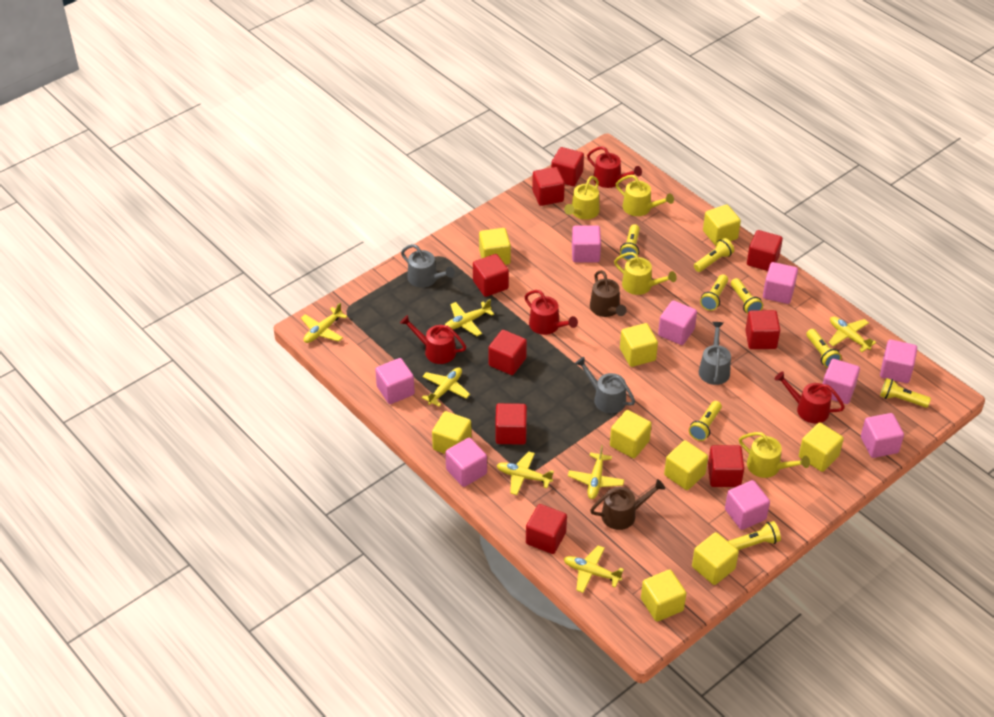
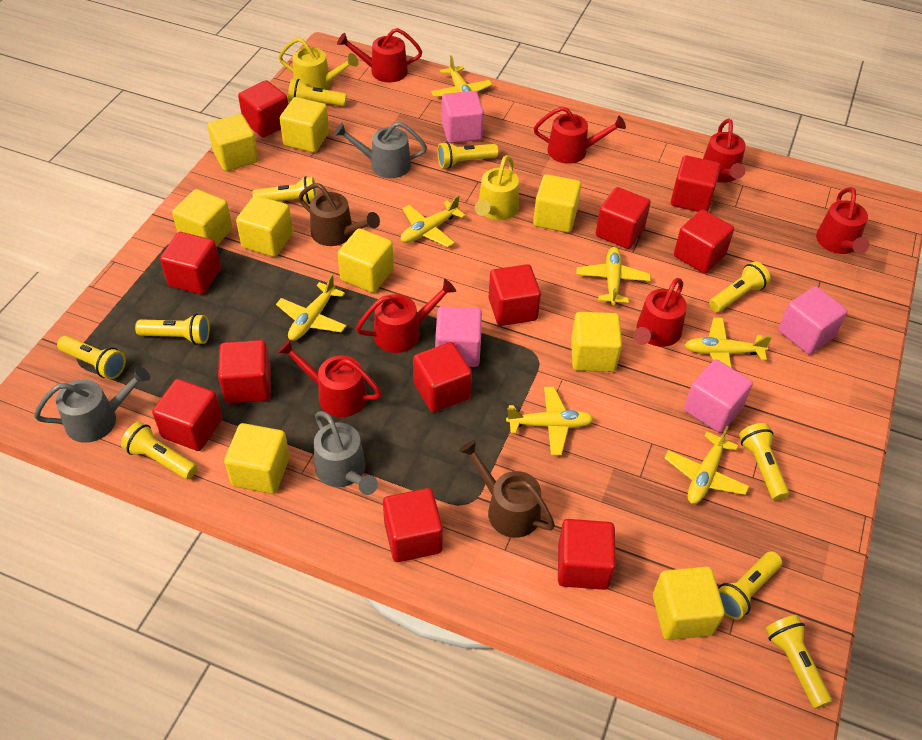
pink cube: [375,358,415,404] [445,438,487,487] [572,225,601,262] [658,300,697,345] [725,480,770,530] [763,262,798,304] [823,359,860,404] [861,413,904,458] [880,340,917,383] = 9 -> [435,306,482,367] [442,91,484,143] [684,359,753,433] [778,286,847,354] = 4
red cube: [473,254,509,297] [488,330,527,375] [495,403,527,445] [526,504,567,554] [532,167,565,206] [551,147,584,186] [708,445,744,487] [745,310,780,349] [747,230,783,271] = 9 -> [152,379,223,451] [160,232,221,295] [218,340,271,403] [238,80,288,137] [383,488,443,562] [413,342,472,412] [488,264,541,326] [558,519,616,590] [596,187,651,249] [671,155,721,212] [674,210,734,274] = 11
red watering can: [400,315,466,364] [525,290,578,335] [587,147,642,188] [774,372,845,423] = 4 -> [278,339,382,417] [337,28,422,82] [356,279,456,353] [534,107,626,164] [633,278,687,347] [703,119,746,183] [816,187,869,254] = 7
yellow flashlight: [620,224,640,261] [689,401,722,441] [694,238,734,272] [700,274,728,311] [728,521,781,550] [731,278,763,314] [806,329,842,368] [880,378,931,408] = 8 -> [57,336,126,379] [121,422,197,479] [135,314,210,345] [252,176,317,204] [288,79,347,106] [437,142,499,169] [709,261,771,312] [718,551,782,620] [739,423,789,501] [766,615,832,709] = 10
yellow watering can: [564,176,600,220] [614,252,677,295] [616,175,674,216] [739,432,810,478] = 4 -> [278,38,359,90] [475,155,519,220] = 2

